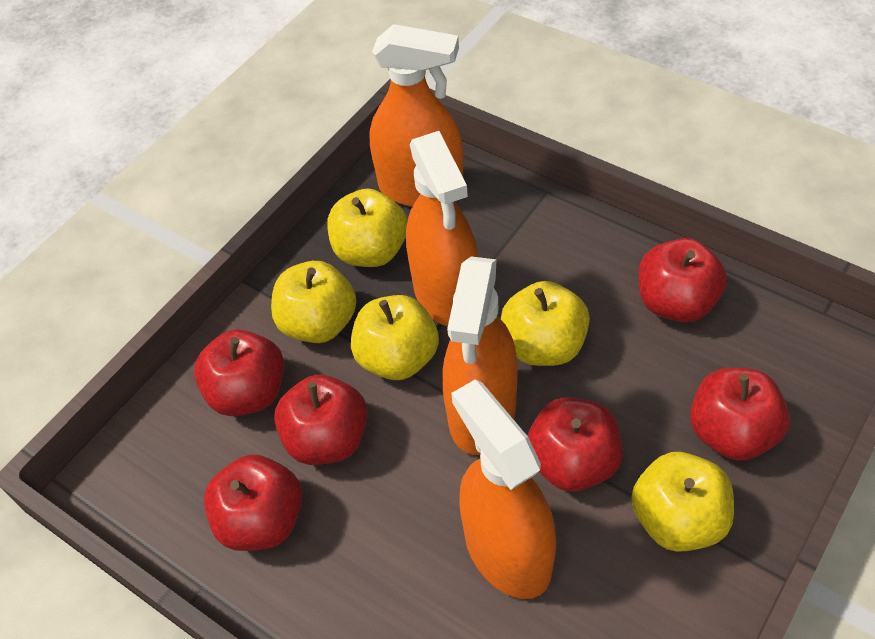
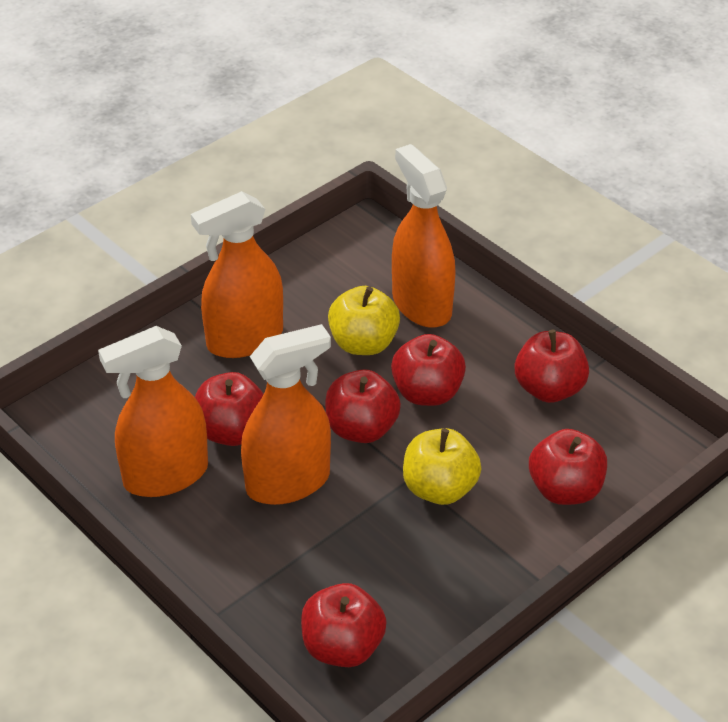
yellow apple: [271,261,357,343] [327,189,408,267] [351,295,439,380] [501,281,590,366] [631,452,734,552] = 5 -> [328,286,400,355] [403,428,481,505] = 2

